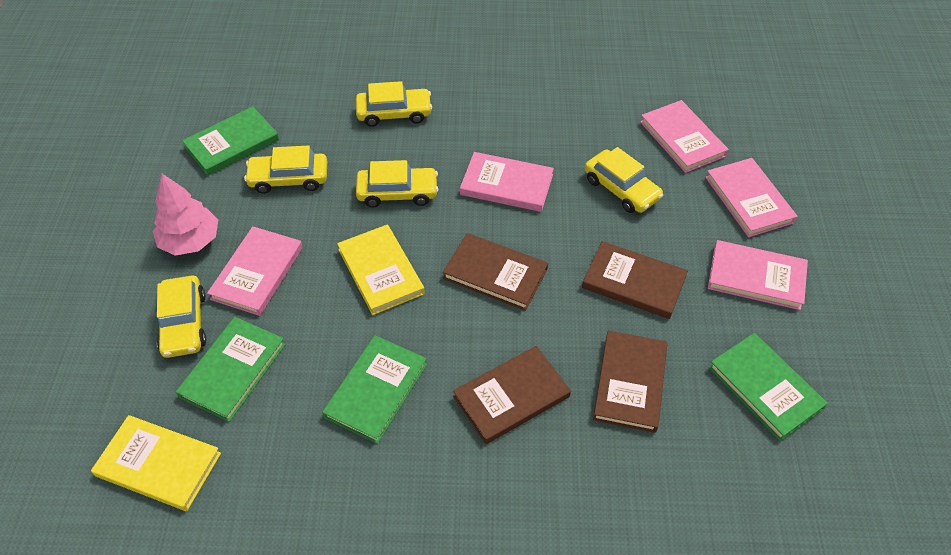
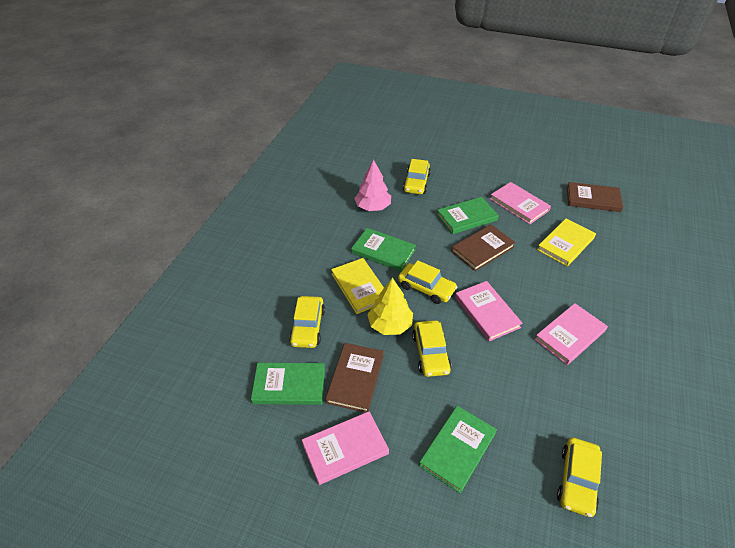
brown book: [443,233,548,311] [453,346,571,444] [582,241,688,319] [593,330,668,433] = 4 -> [325,343,384,413] [451,224,516,271] [567,182,623,212] = 3
pink book: [207,226,303,316] [460,152,554,212] [640,100,729,173] [705,158,798,237] [708,240,808,310] = 5 -> [302,411,389,485] [455,281,523,341] [490,182,551,224] [535,303,608,365] = 4
yellow tree: none = 0 -> [367,278,413,335] = 1

